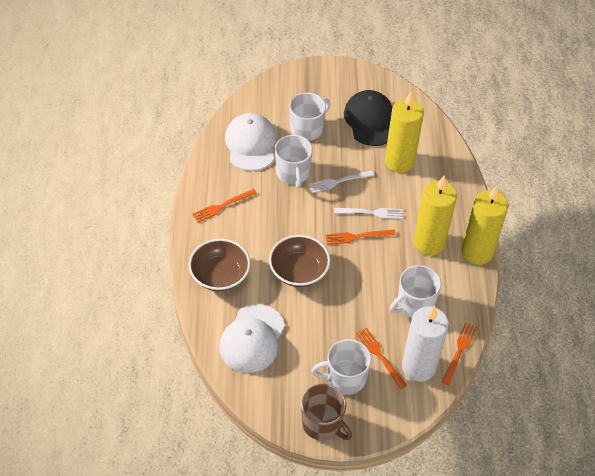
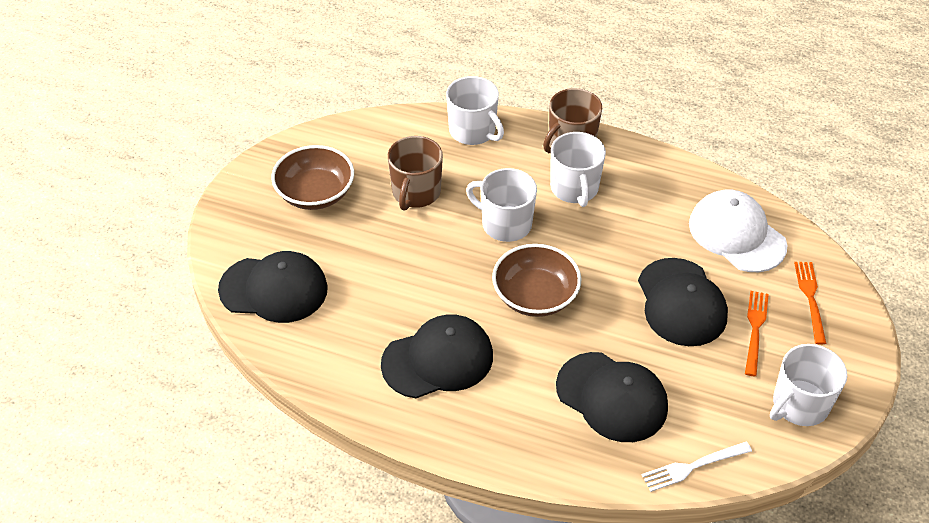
black cap: [344,90,392,146] = 1 -> [218,251,328,323] [381,314,493,398] [556,352,668,442] [638,258,728,346] = 4
brown mug: [301,384,352,441] = 1 -> [388,136,443,211] [543,88,602,153] = 2
orange fork: [192,189,257,223] [325,230,396,245] [356,328,407,389] [442,323,477,385] = 4 -> [745,291,769,376] [794,262,826,344] = 2
white candle: [402,305,449,381] = 1 -> none = 0
white cap: [219,304,285,373] [225,113,276,171] = 2 -> [689,190,787,272] = 1
white fork: [308,170,374,193] [334,208,403,219] = 2 -> [642,442,752,492] = 1
yellow candle: [385,91,424,173] [413,176,457,255] [462,185,508,265] = 3 -> none = 0

